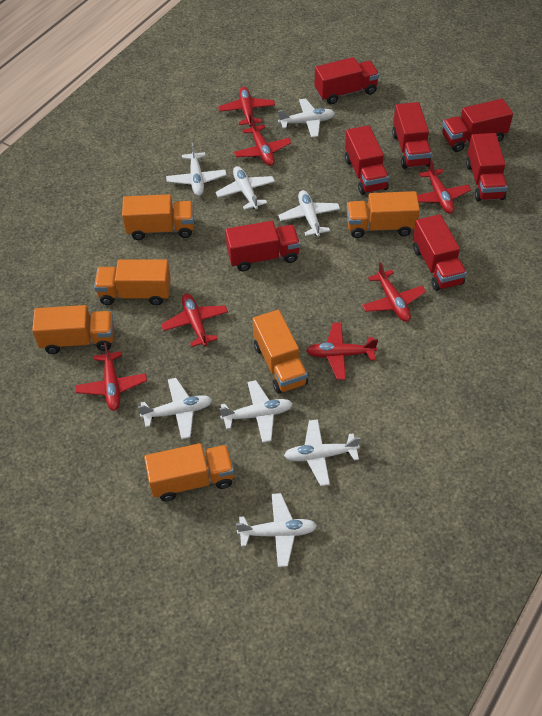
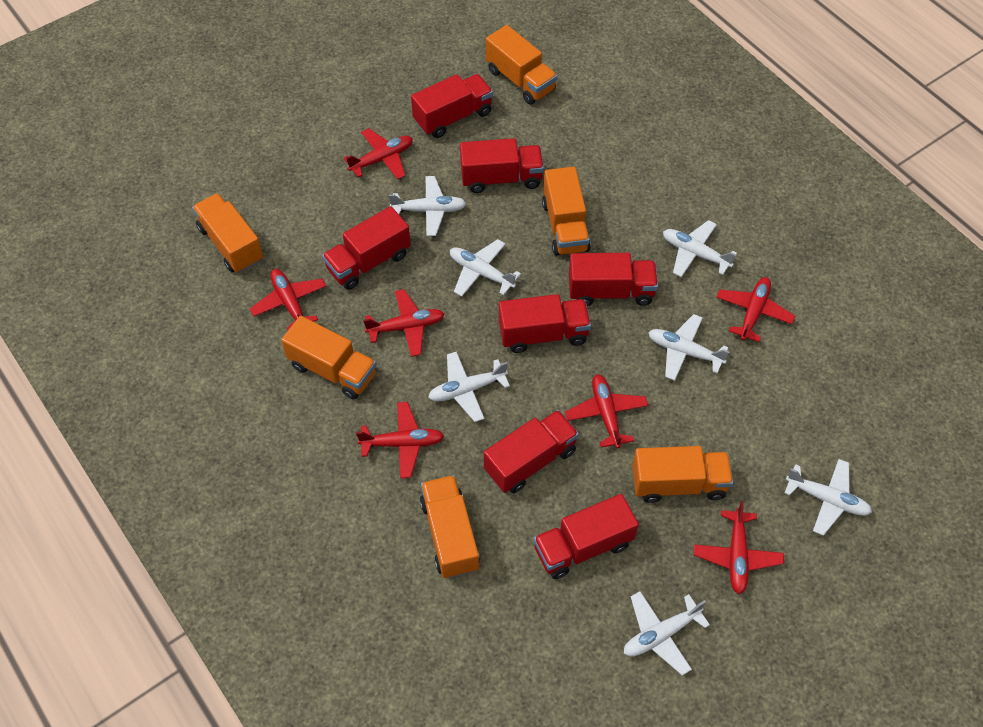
white plane: [138,378,212,439] [166,143,227,196] [216,166,275,210] [219,380,293,443] [236,493,317,567] [278,99,335,138] [278,190,340,237] [284,419,360,486] = 8 -> [389,176,466,236] [428,351,510,422] [450,239,521,297] [624,591,710,675] [648,314,729,381] [663,220,737,277] [785,459,872,536] = 7

